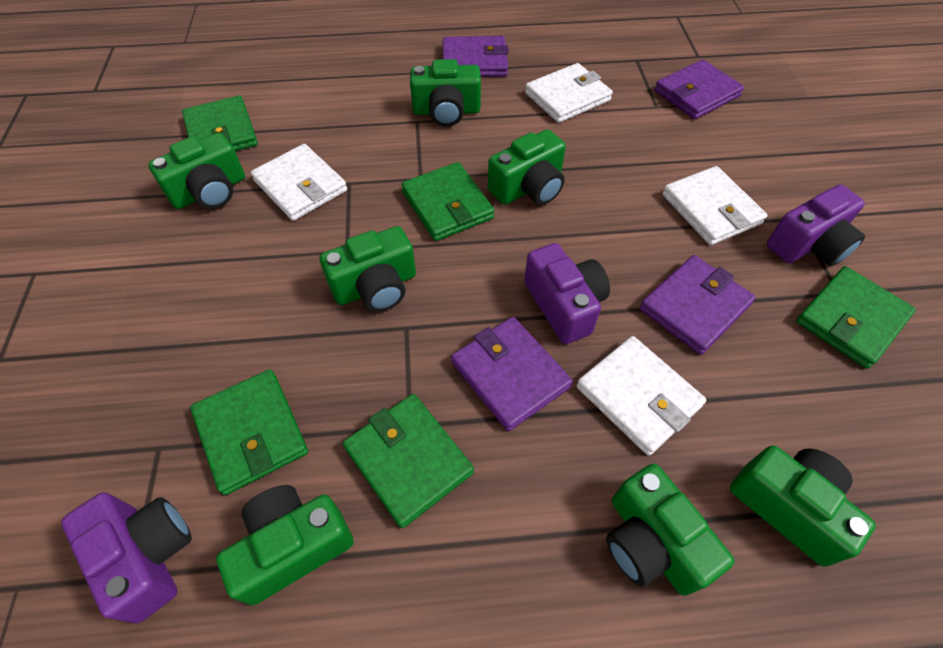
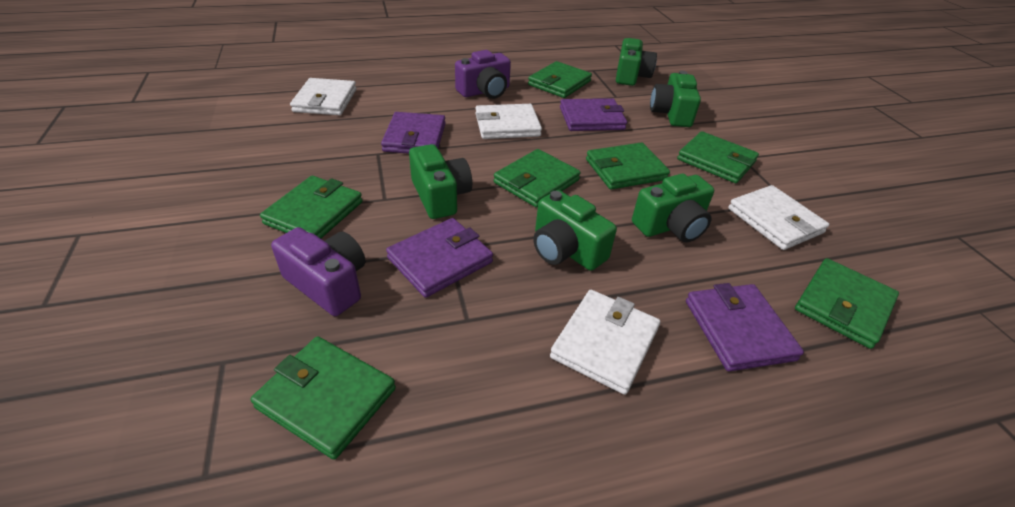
green camera: [148,133,245,209] [216,485,354,606] [320,226,416,312] [410,59,481,127] [488,129,566,205] [606,464,734,596] [730,445,876,567] = 7 -> [409,144,472,219] [533,190,617,271] [616,38,657,86] [632,174,714,242] [650,71,701,127] = 5
green wallet: [182,96,258,151] [190,369,308,495] [343,394,474,528] [401,162,495,241] [796,266,916,369] = 5 -> [250,336,396,460] [260,176,363,239] [494,149,581,208] [528,61,592,98] [586,142,670,190] [677,131,759,183] [795,258,899,349] = 7
purple camera: [61,492,192,624] [524,243,610,344] [767,185,865,266] = 3 -> [271,227,366,316] [455,50,511,99] = 2

